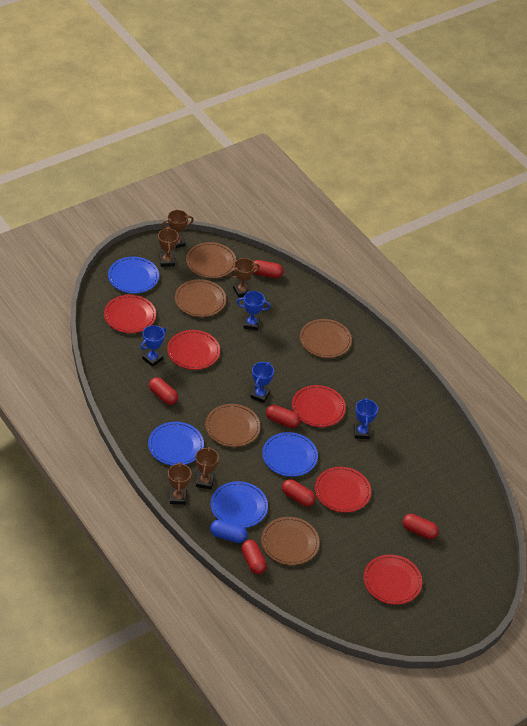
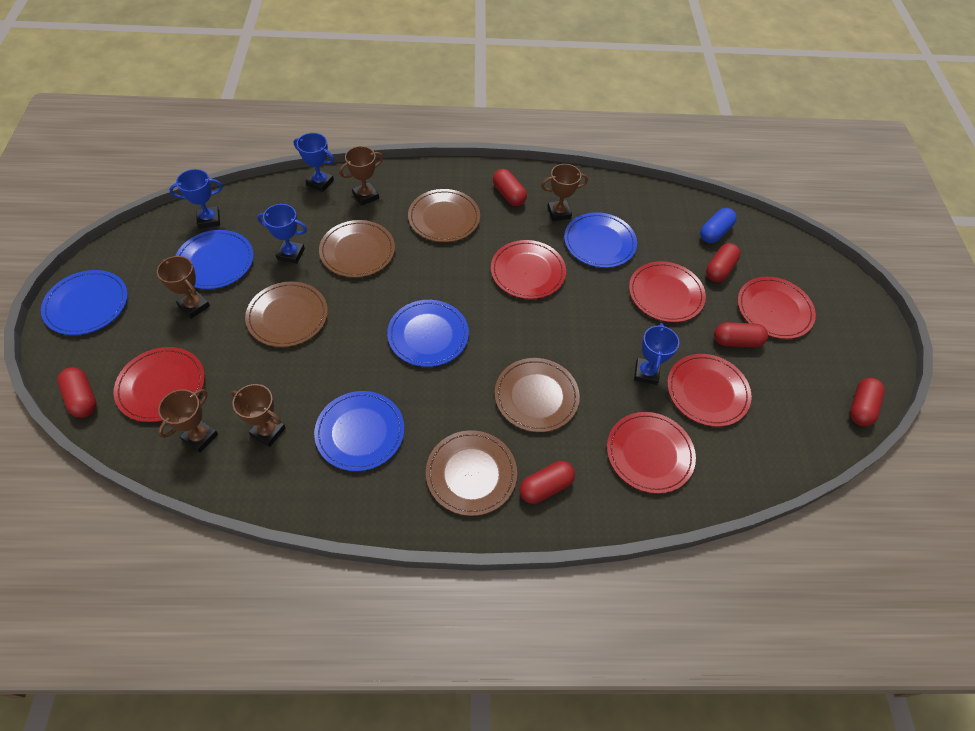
blue plate: [108,257,159,294] [148,422,204,466] [211,481,268,528] [262,432,318,477] = 4 -> [41,270,128,335] [175,230,254,289] [314,391,404,471] [387,300,469,367] [564,212,637,268] = 5
red plate: [104,295,156,333] [167,330,220,370] [292,385,346,427] [315,467,371,513] [363,554,422,605] = 5 -> [114,347,205,422] [491,240,566,299] [607,412,696,494] [629,261,706,323] [667,354,752,427] [738,277,816,339] = 6

